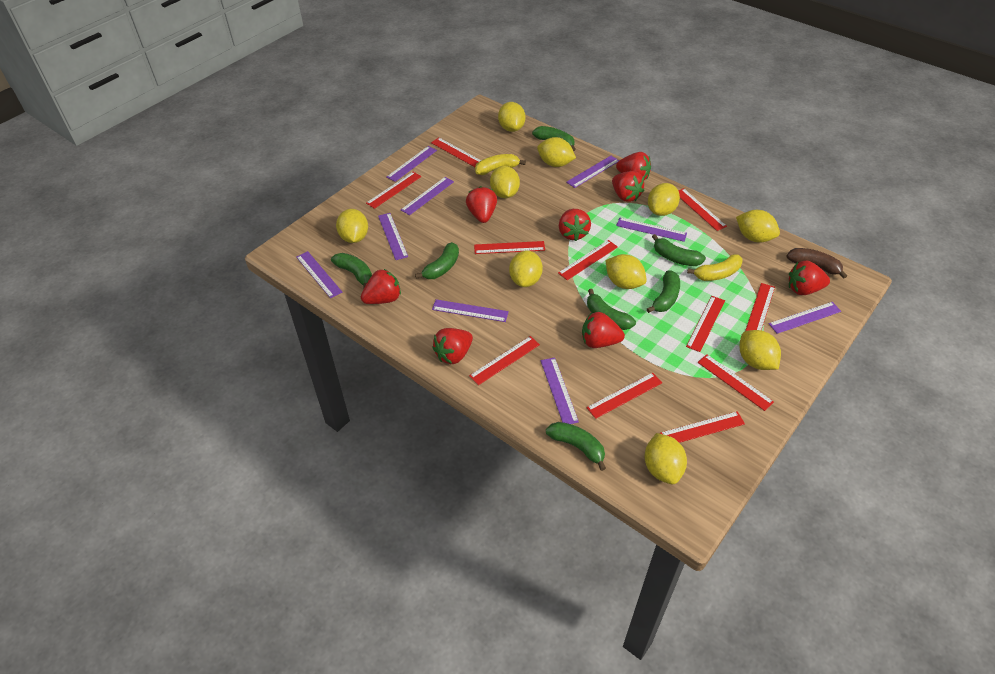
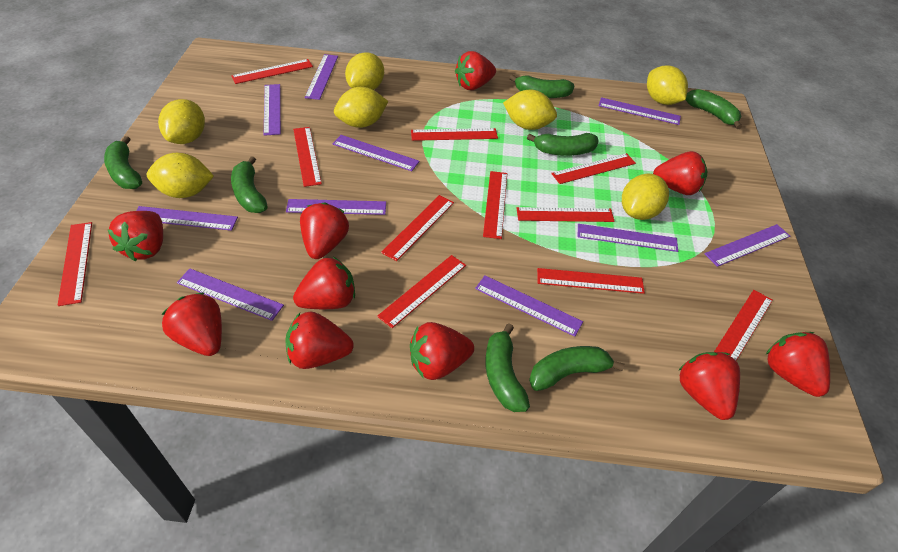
brown banana: [787,248,847,279] = 1 -> none = 0
purple ruler: [296,251,342,298] [378,213,408,260] [386,146,437,182] [401,177,454,215] [432,299,509,322] [540,357,579,424] [566,156,619,188] [616,218,687,242] [769,302,841,334] = 9 -> [136,206,238,231] [177,269,284,321] [264,84,281,136] [286,199,386,215] [305,54,338,100] [332,135,420,171] [475,275,583,337] [578,224,678,252] [598,97,681,125] [705,224,790,267] = 10
red strawberry: [361,269,401,304] [432,328,473,364] [466,186,497,223] [559,209,591,241] [582,312,625,348] [612,171,644,202] [616,152,651,180] [789,261,830,295] = 8 -> [107,211,163,261] [161,292,222,356] [285,311,354,369] [293,257,355,309] [300,202,349,259] [410,322,474,380] [455,51,496,90] [653,151,707,195] [678,352,740,420] [766,332,830,397] = 10
yellow banana: [475,154,526,175] [687,254,743,281] = 2 -> none = 0
yellow lemon: [336,209,368,243] [490,166,520,198] [498,102,526,132] [509,251,543,287] [537,137,576,167] [606,254,647,289] [644,433,687,484] [648,183,680,216] [736,210,780,243] [740,330,781,370] = 10 -> [147,153,214,198] [158,99,205,144] [334,87,388,128] [345,52,384,90] [503,90,557,130] [622,174,669,220] [647,65,688,105] = 7

